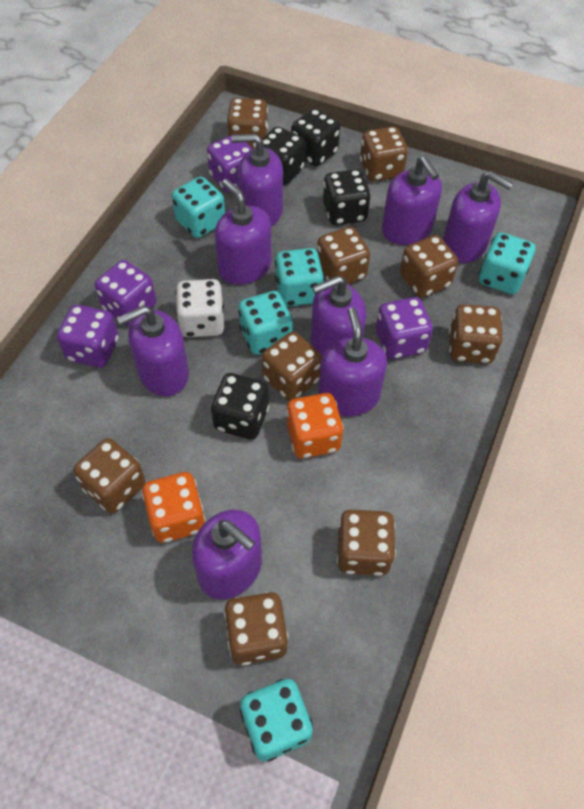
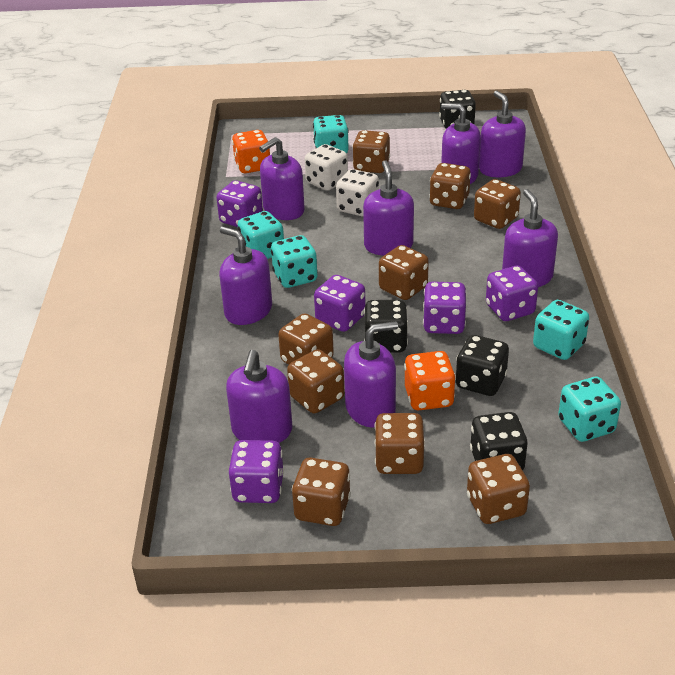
purple dice: [57,305,119,368] [95,260,156,326] [207,134,252,193] [376,297,433,359] = 4 -> [216,180,263,227] [229,440,284,503] [314,275,365,332] [423,282,467,334] [486,266,538,321] = 5
white dice: [175,279,224,337] = 1 -> [305,144,348,191] [336,169,379,216] = 2

